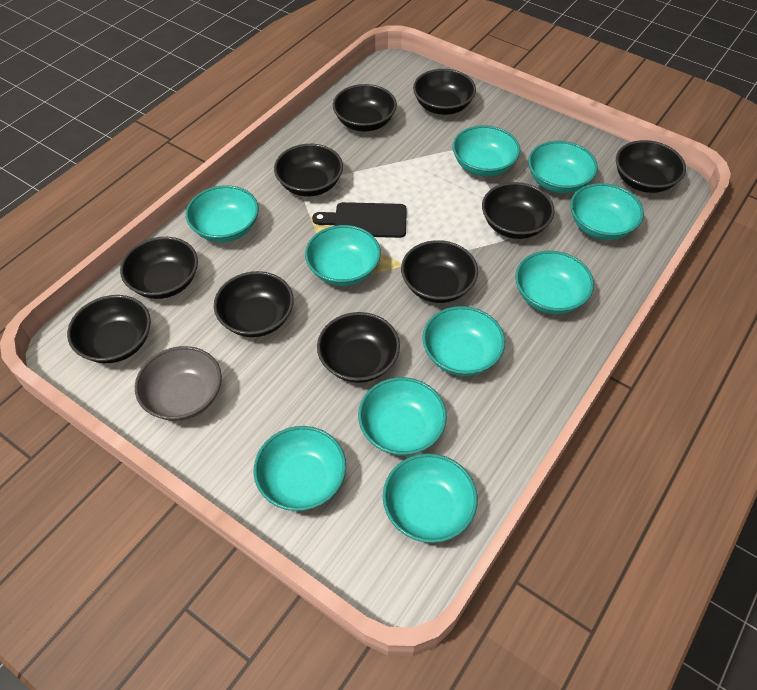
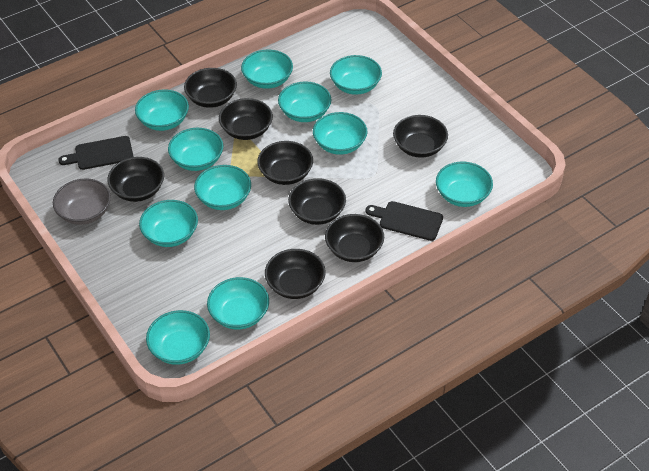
black bowl: [67,295,151,363] [120,237,198,299] [214,271,294,337] [274,144,343,197] [317,312,400,383] [333,84,397,132] [401,240,478,303] [413,69,476,115] [482,182,555,239] [616,140,686,193] = 10 -> [107,157,164,202] [184,68,237,108] [219,98,273,140] [257,141,313,185] [265,249,326,299] [288,178,346,225] [325,214,384,262] [393,115,448,158] = 8
black cutting board: [312,202,407,238] = 1 -> [58,136,134,170] [365,201,443,241] = 2
turquoise bowl: [186,185,259,242] [254,426,346,511] [305,225,381,286] [358,377,447,456] [383,453,478,543] [422,306,505,376] [453,125,520,177] [515,251,594,314] [528,141,598,193] [570,183,644,240] = 10 -> [135,90,189,131] [139,200,198,247] [146,310,210,365] [168,128,223,171] [194,165,251,210] [207,277,269,329] [241,50,293,89] [278,81,331,122] [313,112,367,155] [330,55,382,95] [436,162,493,207] = 11

